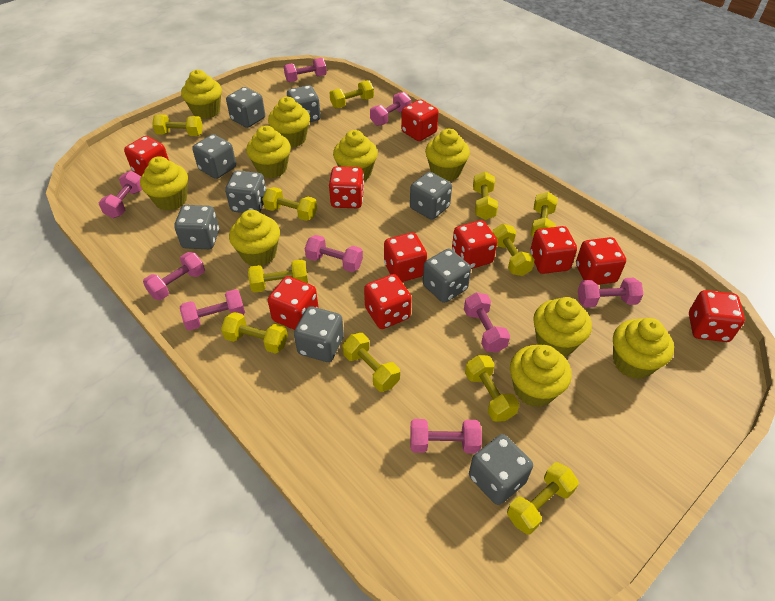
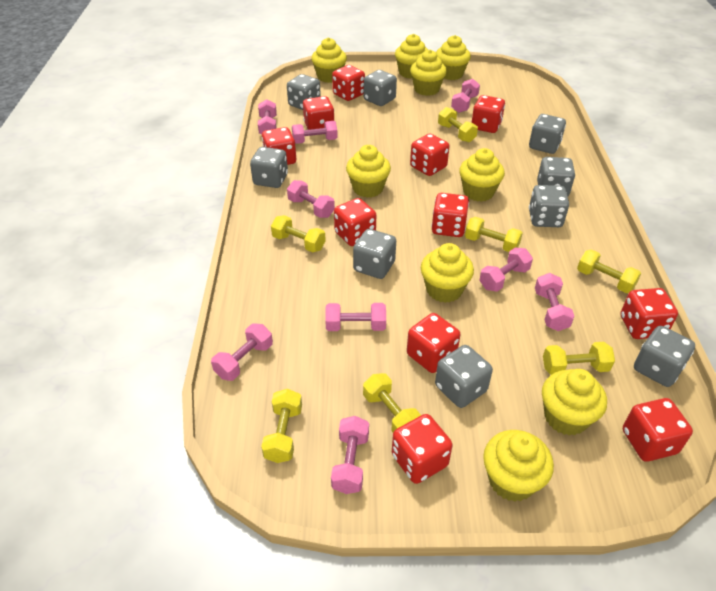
red dice: [124,136,169,176] [268,276,318,330] [329,166,364,208] [364,274,412,329] [384,233,427,282] [401,99,439,141] [452,220,497,269] [530,226,577,274] [576,237,626,285] [689,290,745,342] = 10 -> [262,127,296,165] [303,96,334,130] [332,65,365,101] [334,198,376,246] [392,414,453,484] [407,313,460,373] [410,134,450,176] [431,193,469,237] [472,95,505,133] [620,288,678,339] [623,398,693,462] = 11
yellow cupcake: [140,156,188,211] [181,70,222,119] [229,210,280,266] [246,126,291,178] [268,97,310,147] [333,130,378,180] [425,129,470,181] [510,345,572,407] [533,297,592,356] [613,318,674,379] = 10 -> [311,38,347,83] [346,145,391,198] [395,34,428,79] [410,50,447,96] [421,243,474,303] [436,35,471,80] [459,148,505,202] [483,430,554,502] [542,369,607,436] = 9
yellow dumbbell: [152,114,203,136] [221,312,288,354] [248,259,308,293] [263,187,317,221] [329,80,374,108] [342,333,400,392] [465,355,519,422] [473,172,498,220] [493,224,535,276] [507,462,579,534] [531,192,558,237] = 11 -> [261,389,302,463] [271,215,326,252] [363,373,421,432] [438,107,478,143] [465,217,523,252] [543,342,615,375] [577,249,641,293] = 7

